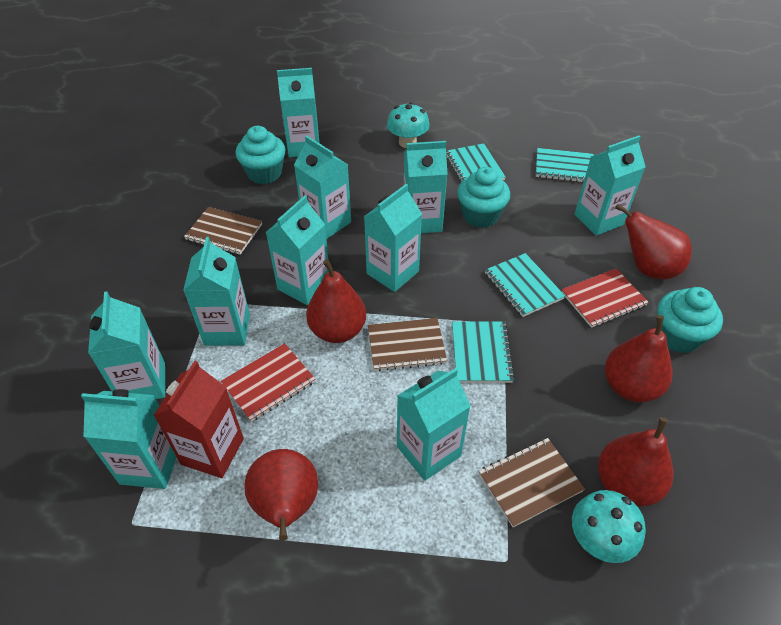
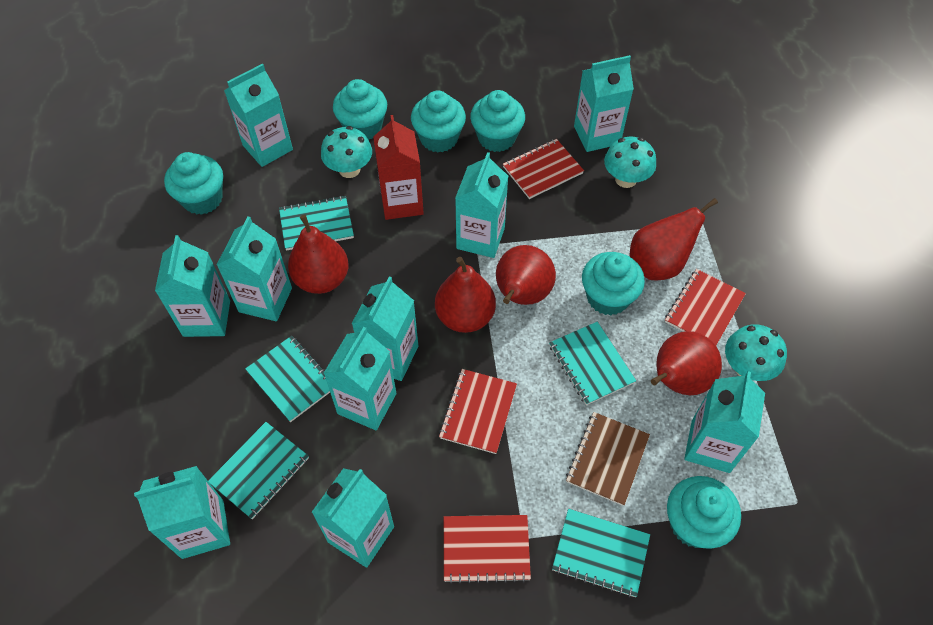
brown notebook: [184,207,262,255] [368,318,447,371] [479,438,585,527] = 3 -> [566,412,650,506] = 1
red notebook: [221,343,315,422] [562,268,649,328] = 2 -> [439,369,517,454] [444,515,531,584] [503,139,584,199] [665,269,746,345] = 4
turquoise cupcake: [236,126,286,184] [457,167,510,228] [658,287,723,353] = 3 -> [164,152,223,215] [333,79,387,140] [411,91,466,152] [470,90,525,152] [582,252,645,316] [667,476,741,549] = 6
turquoise mushroom: [387,102,430,148] [572,490,646,563] = 2 -> [321,126,372,178] [604,137,656,188] [725,324,787,381] = 3
turquoise notebook: [446,143,506,182] [452,321,515,383] [485,253,565,317] [536,148,594,182] = 4 -> [208,422,309,519] [245,336,330,422] [279,196,354,251] [549,321,636,405] [552,509,650,598] = 5

